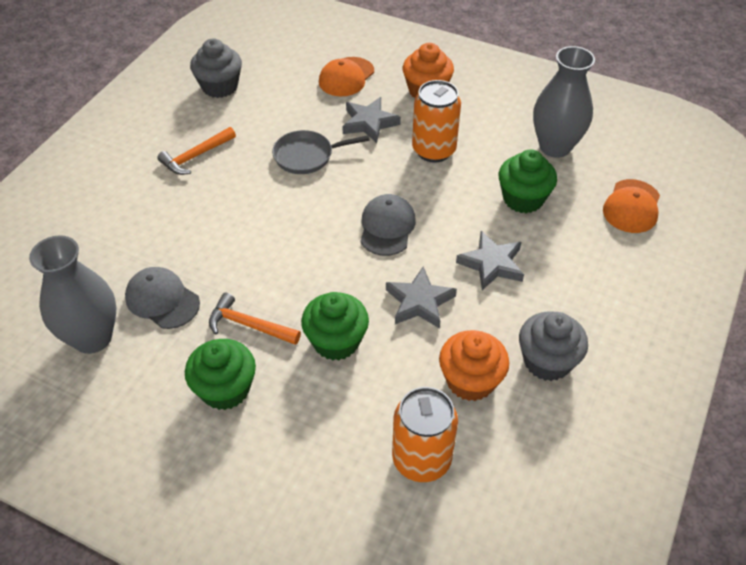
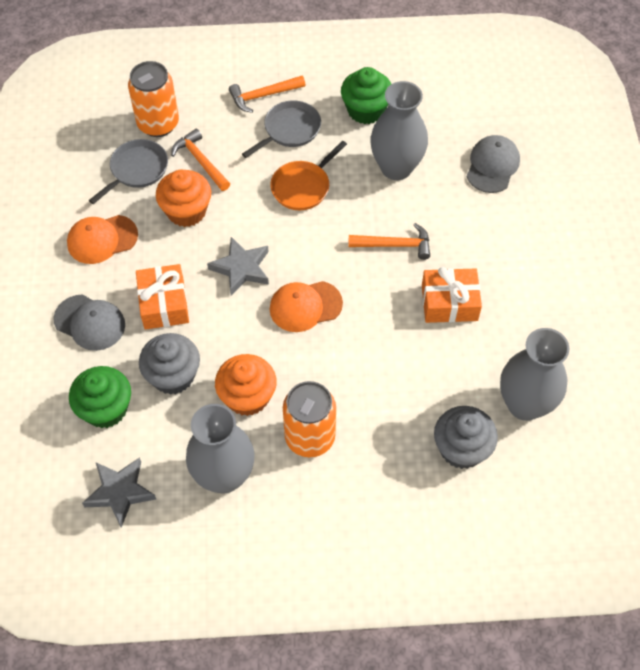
green cupcake: [185,339,256,410] [301,292,369,361] [499,149,557,213] = 3 -> [69,366,131,428] [341,67,391,124] = 2
grey pan: [272,130,370,174] = 1 -> [89,139,168,204] [242,100,321,158] = 2
grey star: [342,97,401,143] [386,267,457,329] [456,231,524,290] = 3 -> [82,457,156,528] [207,237,269,295] = 2
grey vase: [29,235,116,354] [533,46,595,158] = 2 -> [186,404,255,493] [370,81,428,180] [500,328,569,421] = 3
orange gift: none = 0 -> [136,264,189,330] [422,267,482,323] = 2
orange hammer: [157,127,236,175] [209,293,301,345] = 2 -> [171,129,230,191] [229,76,305,113] [348,223,430,260] = 3
orange pan: none = 0 -> [270,141,347,210] = 1

